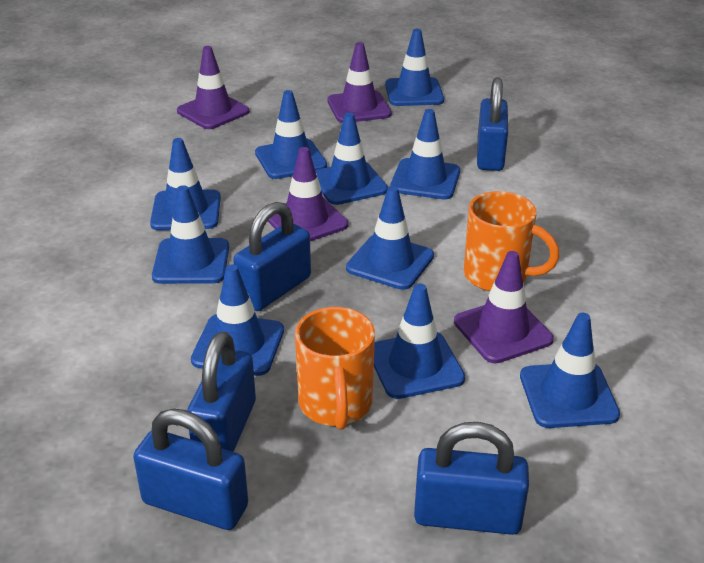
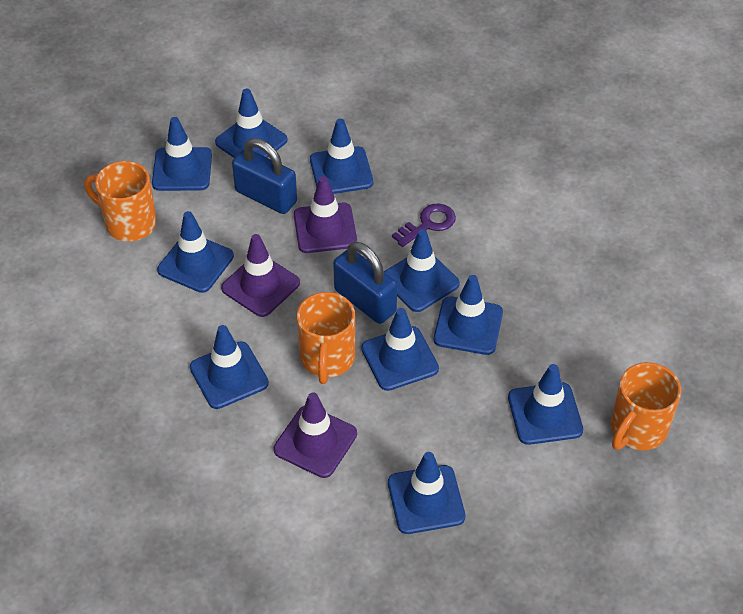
blue padlock: [133,409,248,530] [187,331,256,452] [233,202,311,311] [414,422,529,535] [477,77,508,171] = 5 -> [232,138,297,214] [333,242,397,324] = 2
orange mug: [295,307,375,430] [464,191,560,291] = 2 -> [84,161,157,242] [297,292,355,384] [611,362,681,450] = 3
purple key: none = 0 -> [392,203,456,247] = 1
purple traffic cone: [177,46,250,129] [268,147,348,241] [327,42,392,123] [454,251,554,363] = 4 -> [221,234,300,317] [274,393,357,478] [294,176,357,253] = 3

